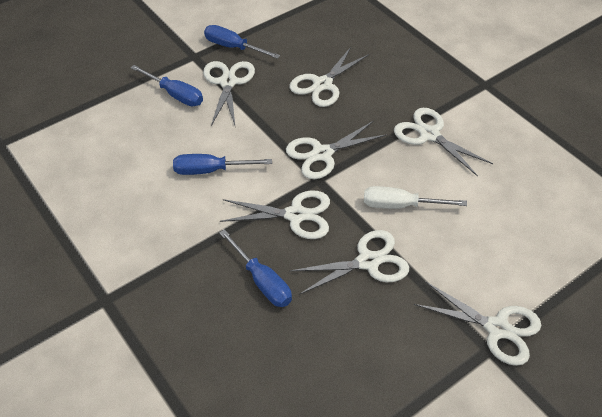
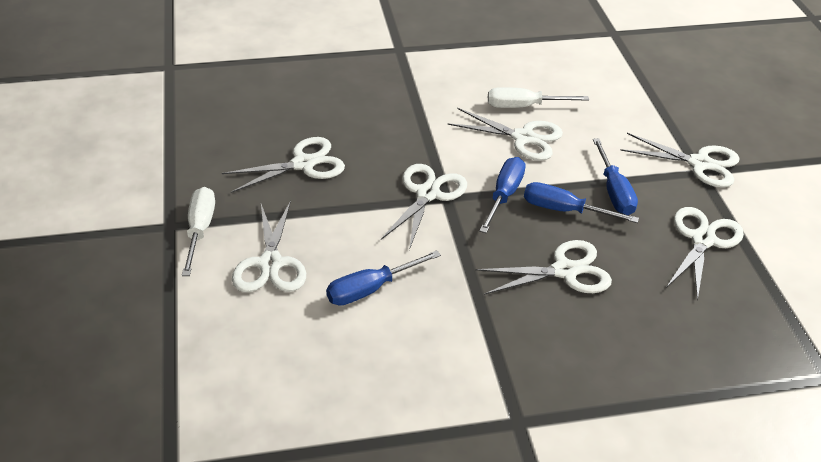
white screwdriver: [364,186,467,209] = 1 -> [182,187,215,276] [488,87,589,108] = 2

